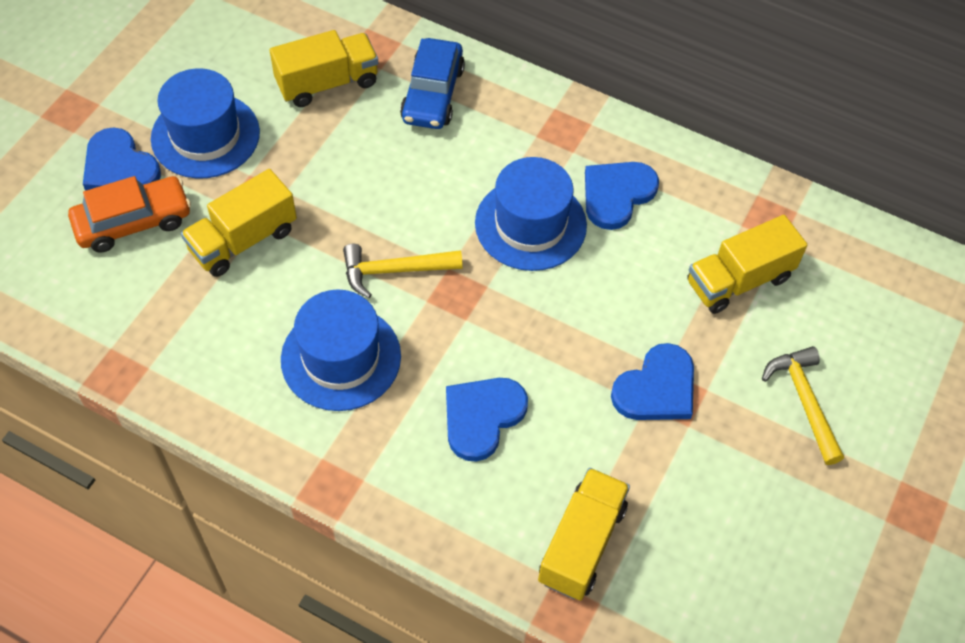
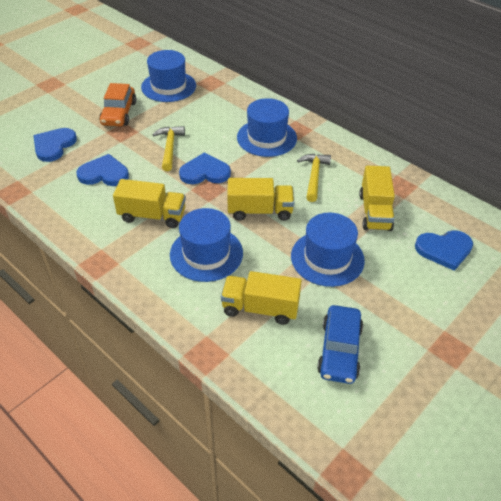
blue hat: [151,68,260,178] [281,290,401,411] [475,157,587,271] = 3 -> [141,50,196,102] [170,208,243,282] [237,98,297,157] [291,213,365,287] = 4

